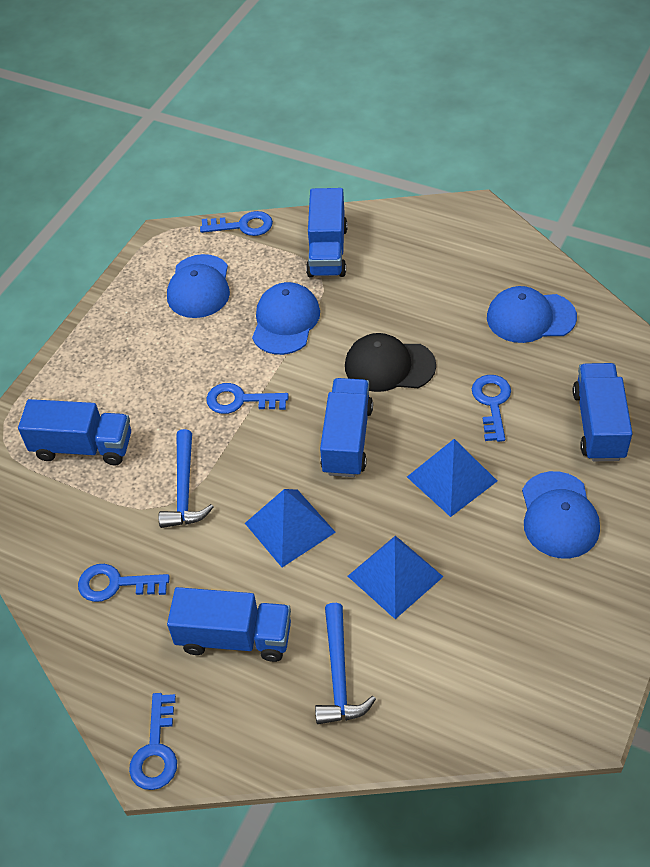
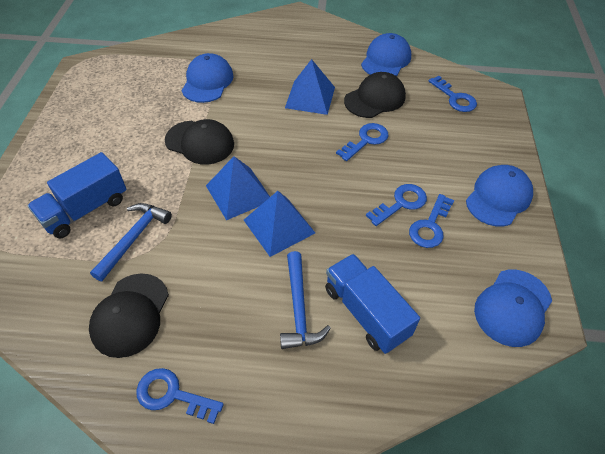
black cap: [345,333,436,392] = 1 -> [89,273,169,358] [165,119,234,165] [344,72,406,118] = 3
blue truck: [18,399,131,465] [167,587,291,662] [306,188,348,278] [320,378,373,477] [573,363,633,461] = 5 -> [27,152,127,238] [325,254,420,354] = 2

